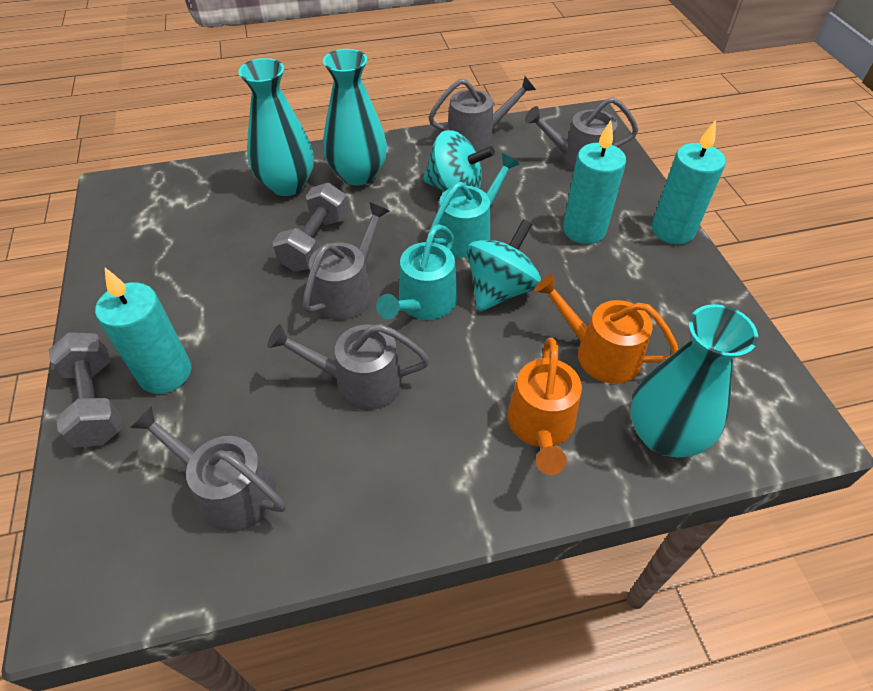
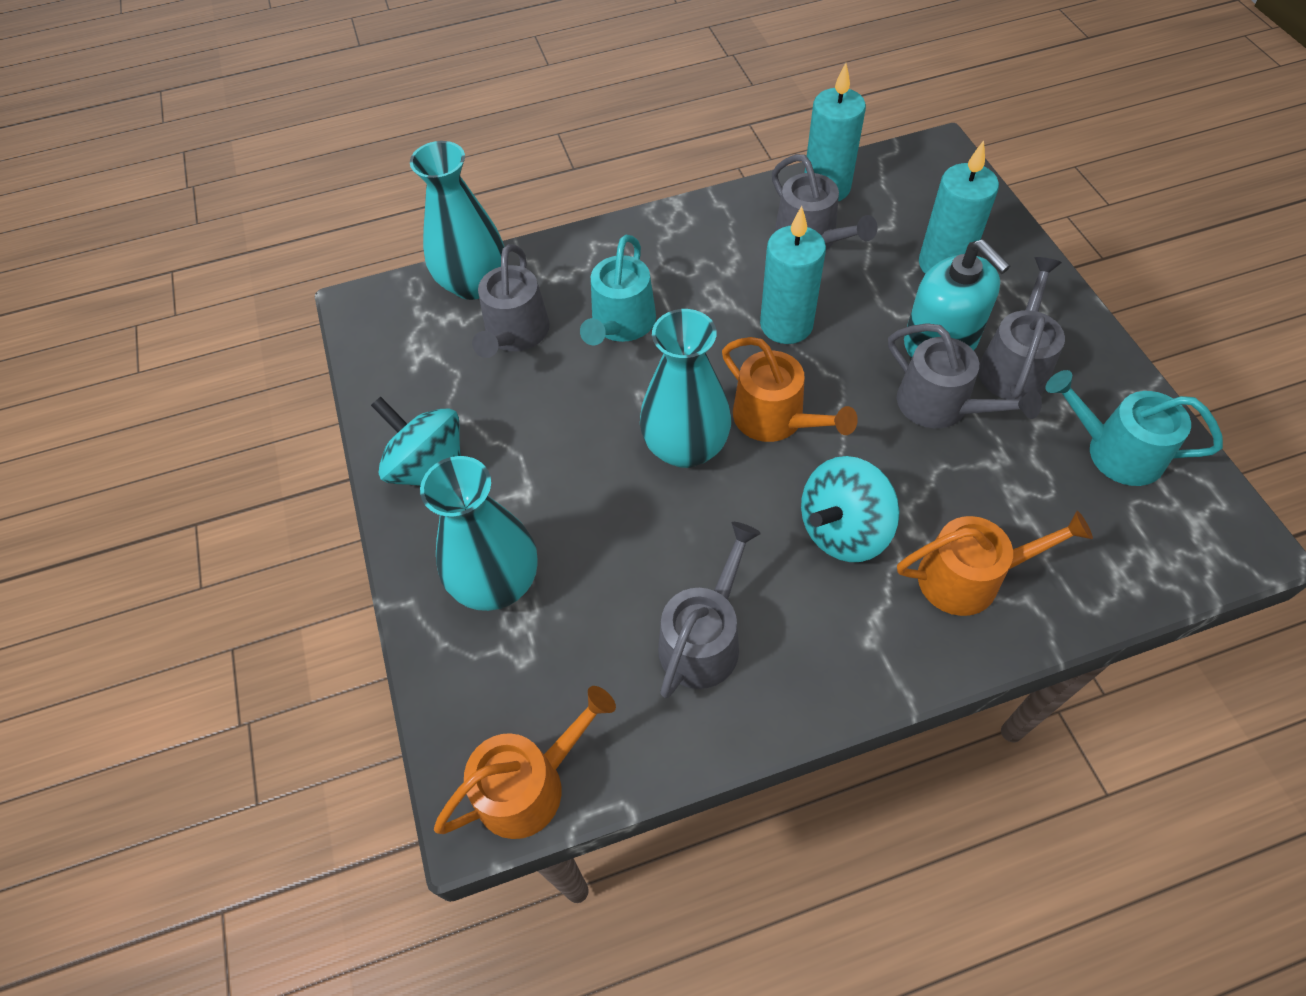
grey dumbbell: [49,332,122,448] [273,183,348,272] = 2 -> none = 0
orange watering can: [507,338,582,475] [534,274,679,384] = 2 -> [434,686,616,839] [722,337,858,442] [897,511,1093,616] = 3
turquoise soap dispenser: none = 0 -> [904,239,1010,358] = 1

